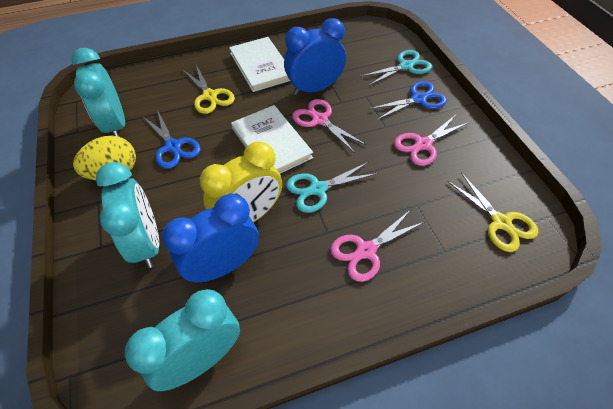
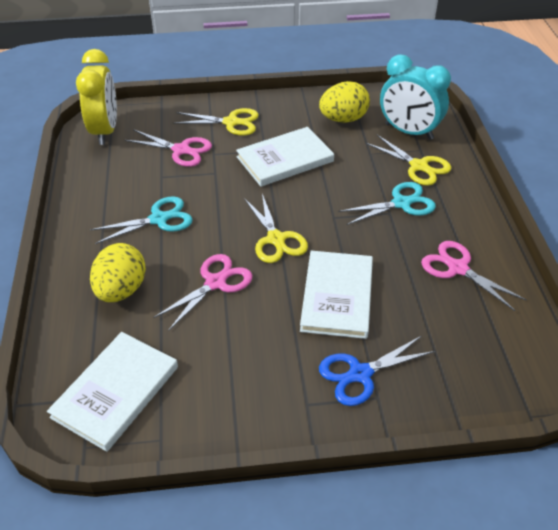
blue clock: [162,194,259,283] [284,18,346,95] = 2 -> none = 0
blue scissors: [143,110,201,169] [369,81,447,120] = 2 -> [319,336,435,406] = 1
turquoise clock: [71,48,125,137] [96,162,159,268] [125,289,240,391] = 3 -> [380,54,451,140] = 1
white book: [229,37,290,92] [231,105,313,173] = 2 -> [47,332,178,452] [236,127,334,187] [300,251,373,339] = 3
yellow egg: [73,136,136,180] = 1 -> [90,243,146,302] [319,81,370,123] = 2
yellow scissors: [183,65,235,114] [447,173,539,252] = 2 -> [173,108,259,136] [244,194,308,263] [366,135,451,186] = 3

